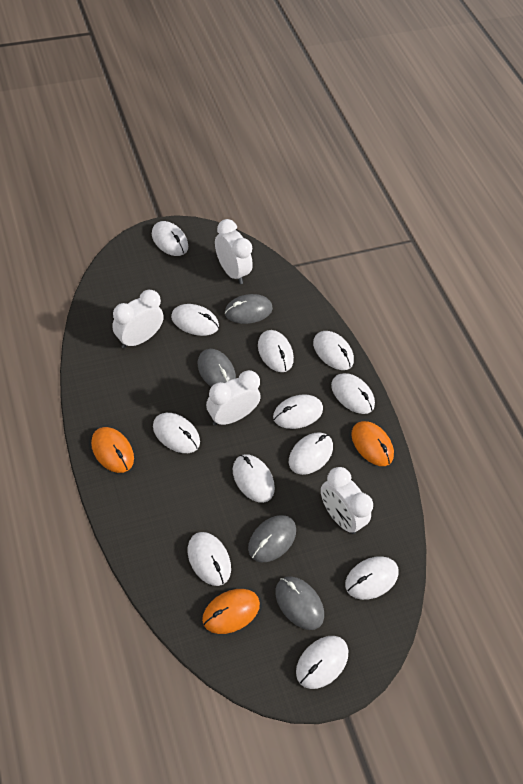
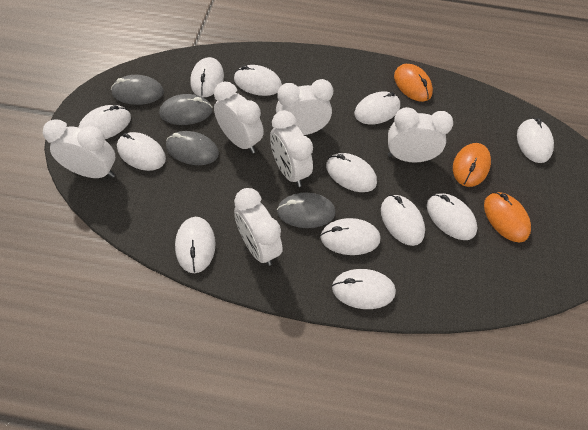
white clock: [112,289,164,349] [206,370,261,426] [215,219,253,284] [321,467,373,534] = 4 -> [43,119,115,178] [214,82,264,153] [234,188,283,266] [270,110,313,187] [276,79,333,135] [388,107,453,162] = 6

